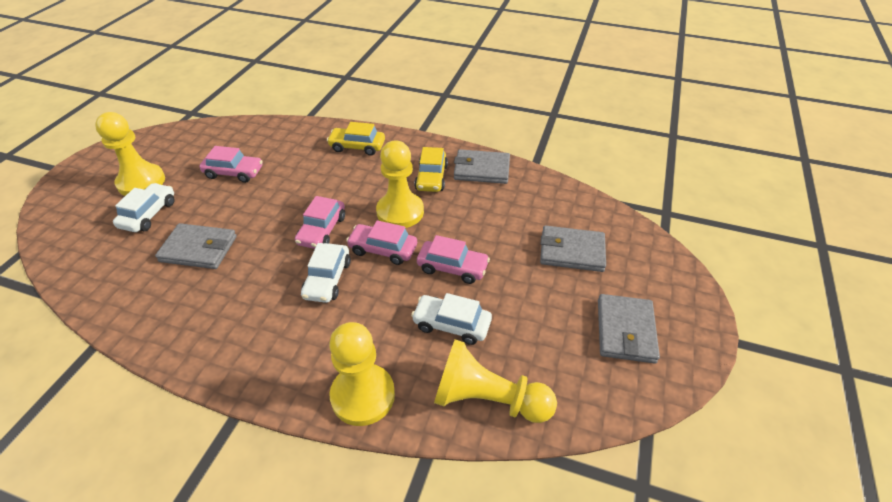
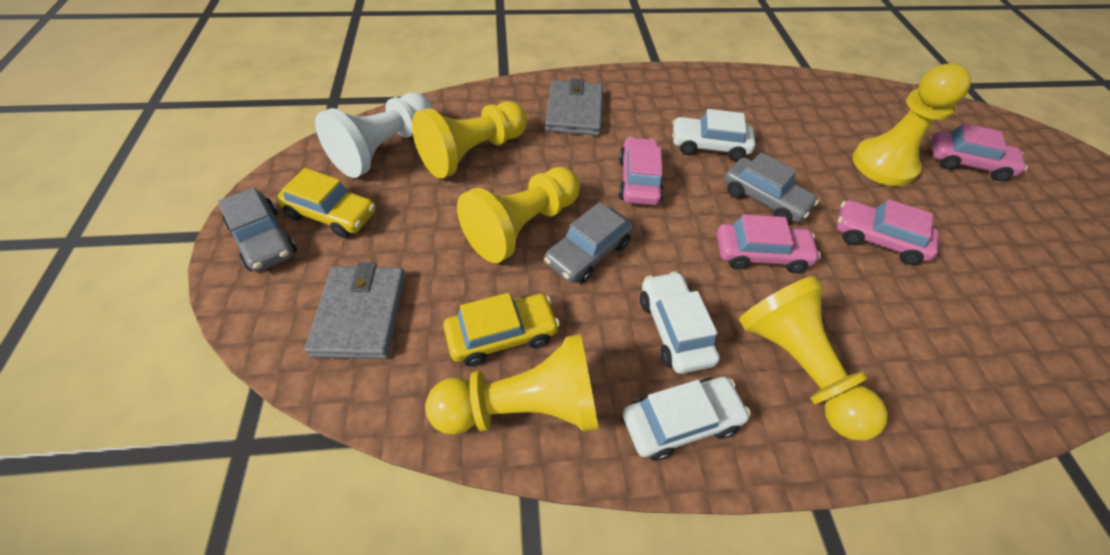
grey car: none = 0 -> [218,187,297,272] [544,202,634,284] [724,152,819,223] = 3
grey wallet: [155,223,237,269] [454,149,510,184] [540,226,606,272] [598,294,660,364] = 4 -> [305,262,406,359] [545,78,603,136] = 2
white pawn: none = 0 -> [315,92,433,178] = 1
yellow pawn: [95,112,165,196] [329,322,395,426] [376,140,424,228] [434,339,557,423] = 4 -> [412,101,527,179] [425,334,599,435] [457,167,580,263] [739,276,888,441] [853,64,971,186] = 5

